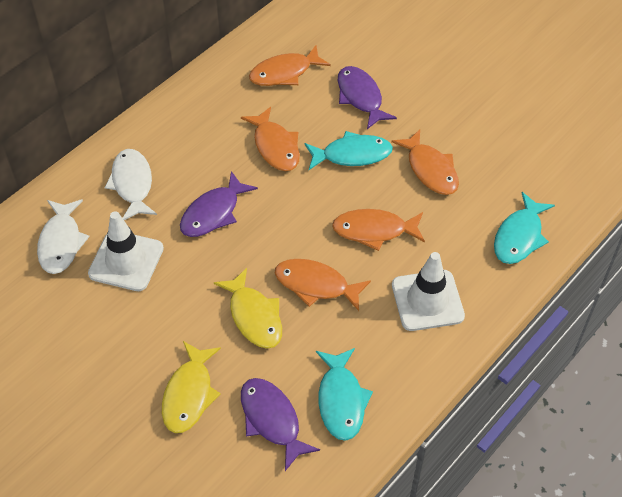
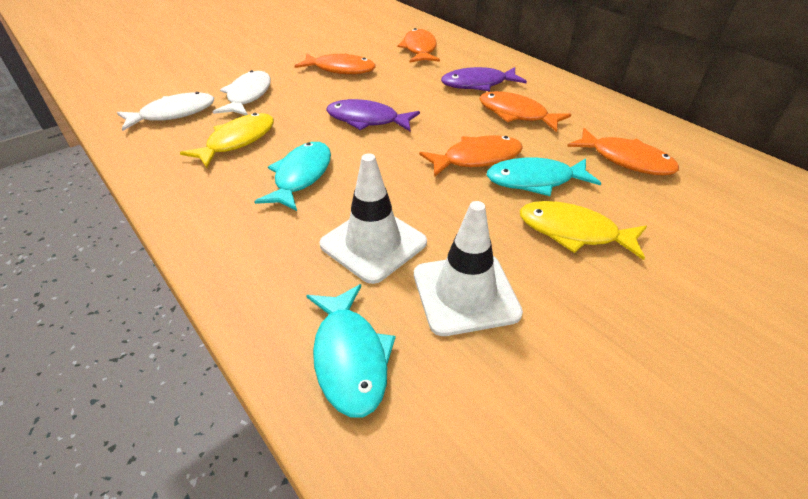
purple fish: [180,171,258,237] [241,378,320,471] [338,66,397,129] = 3 -> [326,99,420,131] [441,67,527,91] = 2

